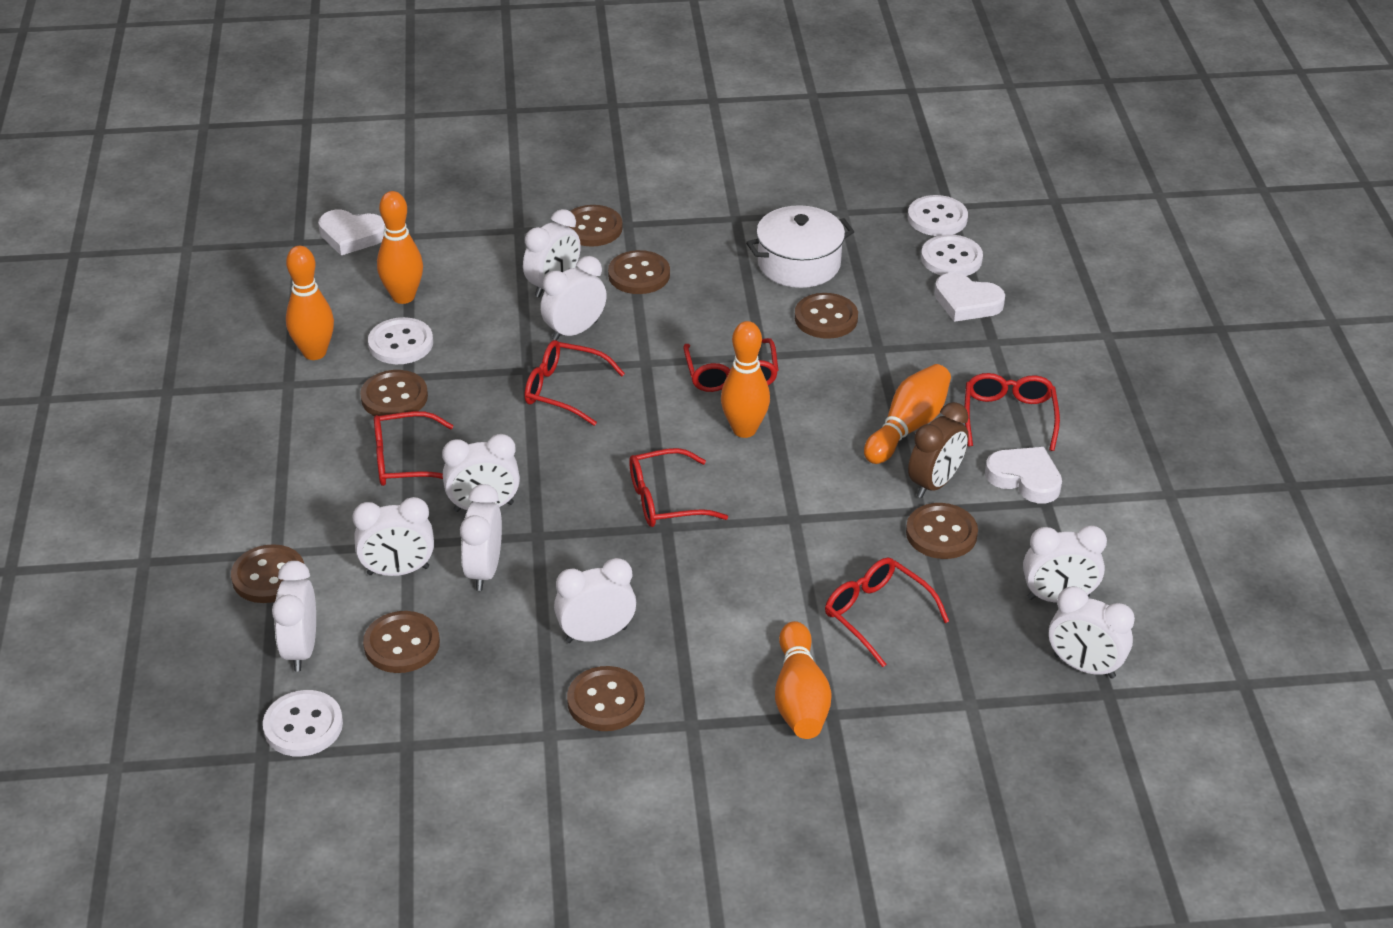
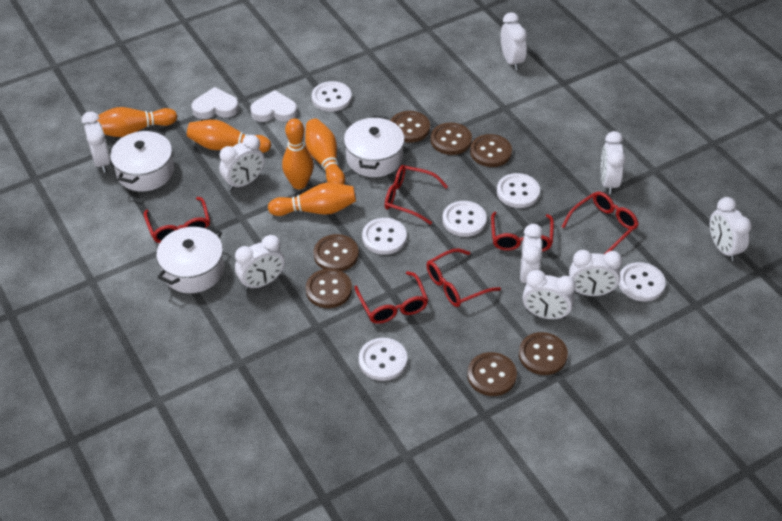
brown button: [231,544,304,603] [360,370,428,419] [363,611,440,673] [567,205,623,247] [567,666,645,731] [608,250,670,294] [795,293,858,339] [906,503,978,559] = 8 -> [306,269,352,308] [313,234,359,271] [390,111,430,143] [431,122,472,155] [467,352,517,396] [470,134,512,167] [519,332,568,375] = 7
brown clock: [908,402,969,498] = 1 -> none = 0
white button: [263,690,343,757] [368,317,433,364] [908,195,968,236] [921,234,983,276] = 4 -> [312,81,352,112] [359,338,407,381] [362,218,407,255] [442,201,487,237] [497,173,540,208] [619,262,666,301] = 6
white heart: [318,210,385,255] [934,273,1005,322] [985,447,1062,504] = 3 -> [192,87,239,119] [250,90,297,122] = 2
white pot: [746,205,854,288] = 1 -> [110,129,174,191] [156,226,224,293] [344,116,405,177] = 3

